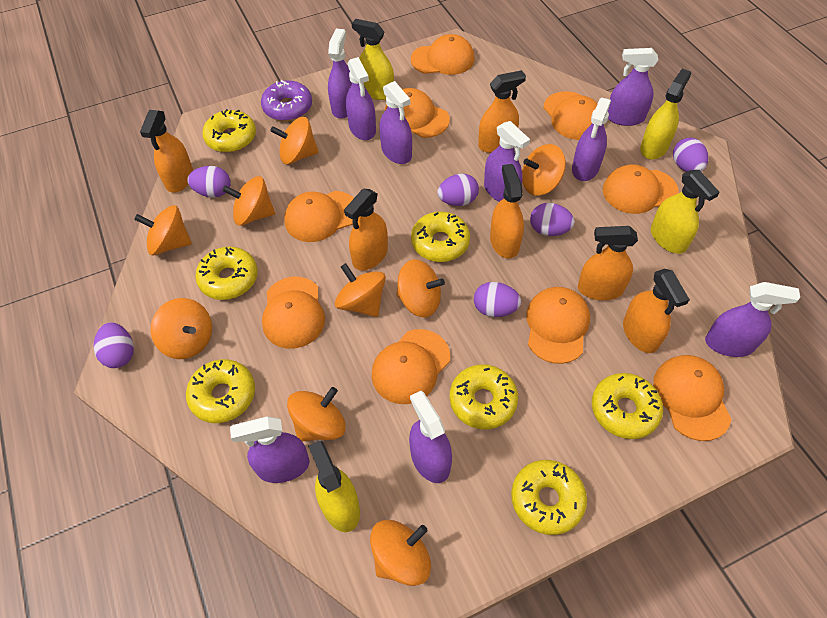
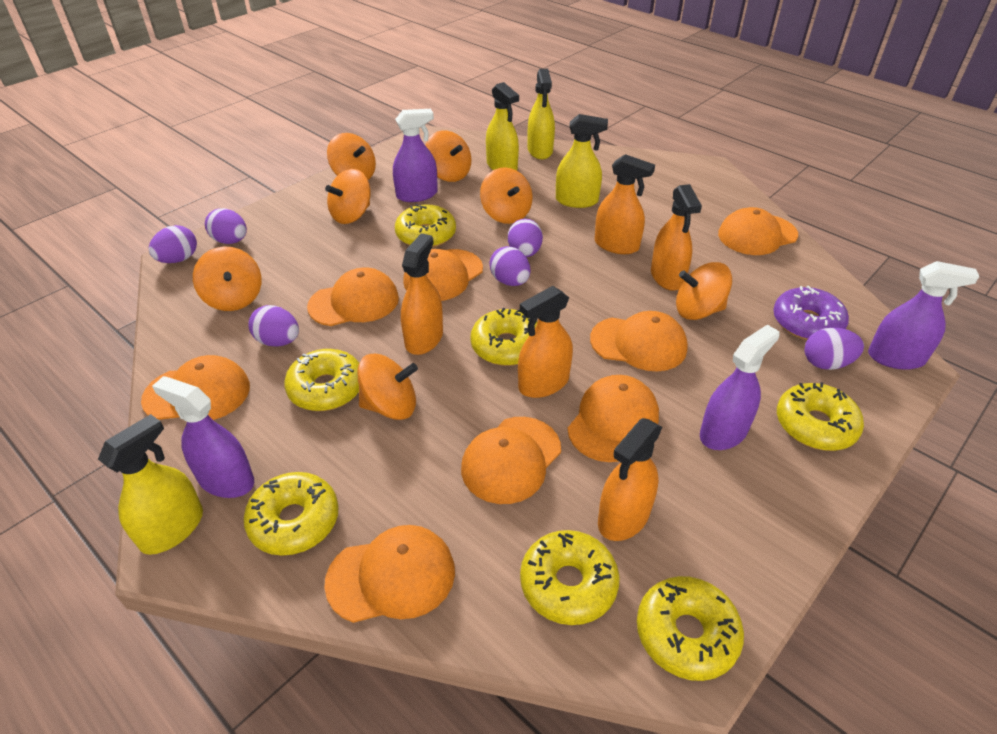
orange cap: [262,277,325,349] [284,191,354,242] [371,329,450,404] [385,88,450,138] [411,34,475,75] [526,287,590,364] [543,91,598,140] [603,165,679,214] [653,355,732,441] = 9 -> [141,355,250,420] [307,268,399,326] [324,525,455,623] [403,249,483,301] [461,417,561,504] [567,375,659,462] [590,311,688,371] [718,207,798,255] = 8
orange spinning top: [134,205,192,255] [151,298,212,359] [222,176,275,226] [270,117,319,165] [287,387,346,441] [335,263,386,317] [370,520,431,586] [396,259,445,317] [522,144,566,196] = 9 -> [193,246,261,311] [325,169,370,224] [327,133,376,180] [357,354,418,420] [425,130,471,182] [480,167,533,224] [676,262,732,320] = 7
orange spray bottle: [140,110,193,193] [344,189,388,271] [478,70,526,153] [490,164,524,259] [578,226,638,300] [623,269,690,353] = 6 -> [401,233,443,355] [518,286,573,398] [595,154,655,254] [598,418,662,541] [651,184,702,291] = 5
purple spray bottle: [230,416,309,483] [328,28,352,119] [346,57,376,140] [379,81,412,164] [409,391,452,483] [484,121,530,202] [572,98,611,181] [608,48,658,126] [705,282,800,357] = 9 -> [152,376,254,498] [393,109,438,202] [700,325,780,450] [868,261,980,370] = 4

